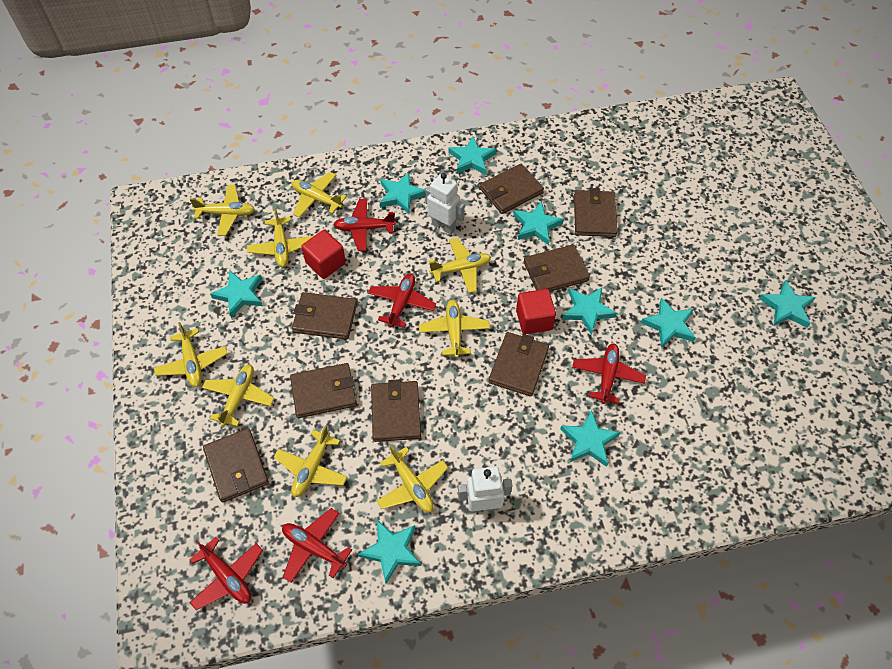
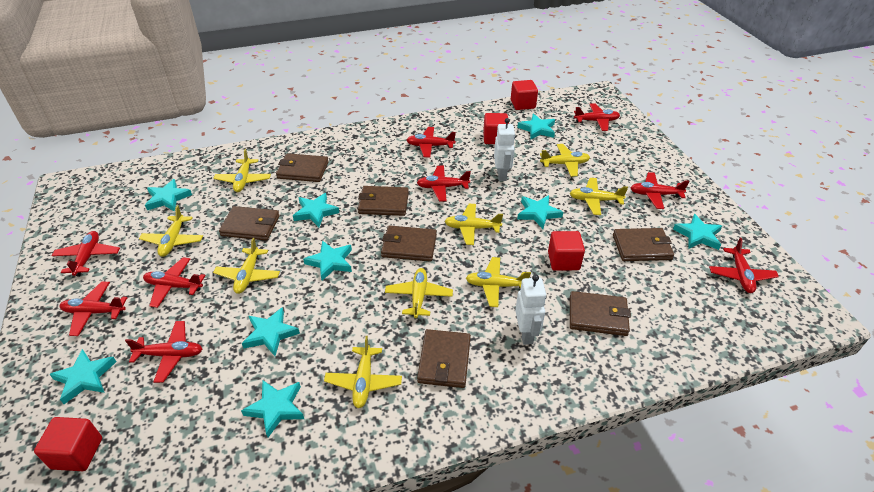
brown wallet: [203,428,269,503] [290,363,357,418] [292,292,357,340] [371,379,421,442] [480,164,544,214] [489,332,549,396] [524,244,590,292] [574,188,618,237] = 8 -> [219,206,280,241] [276,153,329,182] [358,186,409,216] [381,226,437,262] [417,329,471,388] [570,291,631,336] [613,228,674,261] = 7
red cube: [301,230,346,279] [516,289,556,334] = 2 -> [34,417,102,471] [483,113,509,144] [511,80,538,110] [548,231,585,271] = 4
red plane: [189,537,263,610] [282,508,352,583] [333,199,396,251] [368,273,436,328] [572,344,646,404] = 5 -> [52,231,120,276] [59,281,128,336] [125,321,202,383] [143,257,206,308] [407,127,456,158] [417,166,471,201] [574,103,620,131] [631,172,689,209] [709,237,779,293] = 9

